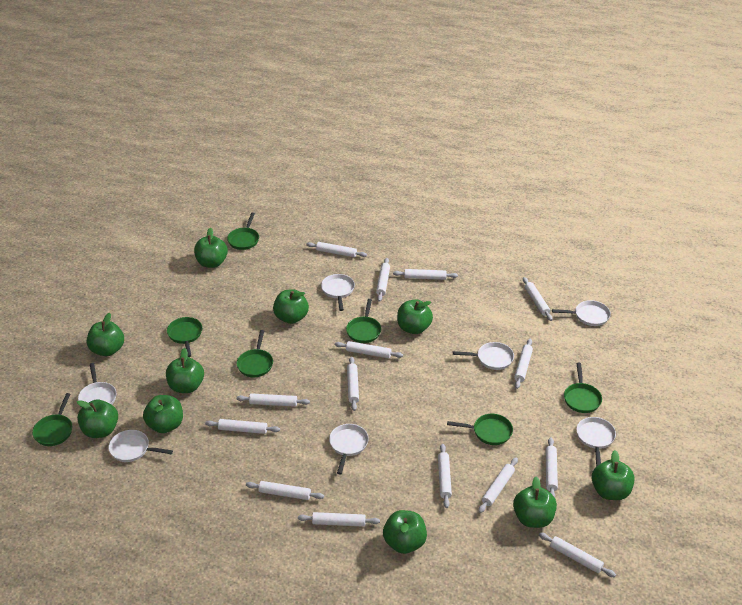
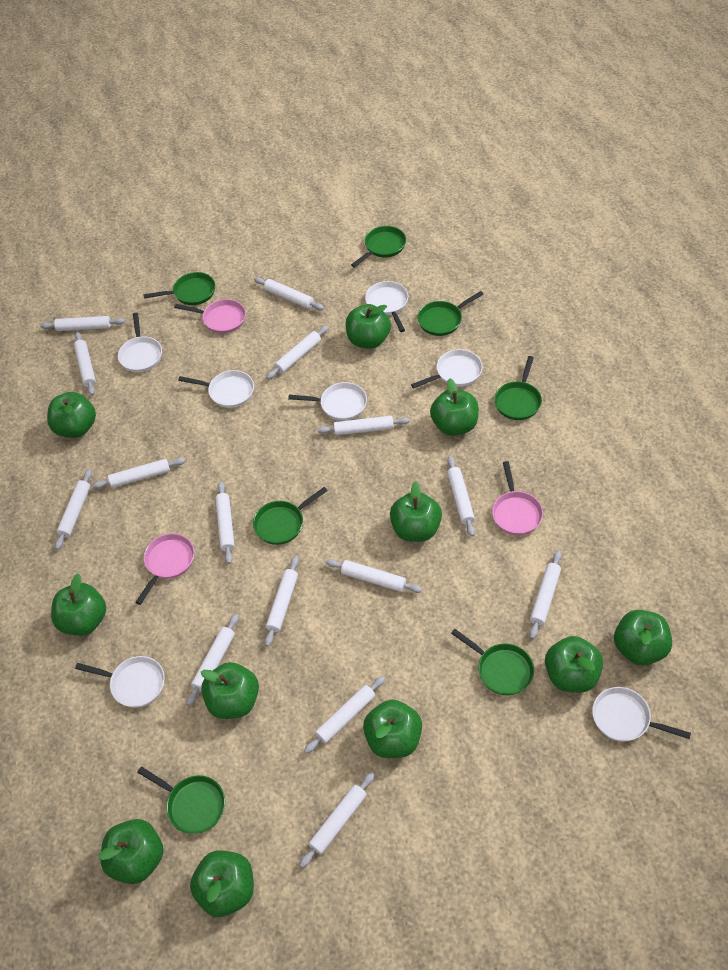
green apple: [77,399,118,438] [87,313,124,356] [143,395,183,433] [166,348,204,393] [194,227,228,268] [273,289,309,324] [383,510,427,554] [397,299,433,334] [513,476,557,528] [592,450,635,500] = 10 -> [47,392,96,438] [51,574,106,636] [98,819,163,884] [190,850,254,917] [201,662,259,719] [346,304,391,349] [363,699,422,758] [390,481,442,542] [430,378,479,436] [545,636,603,693] [614,610,672,666] = 11
pink pan: none = 0 -> [136,533,195,605] [174,299,246,334] [492,461,543,535] = 3

